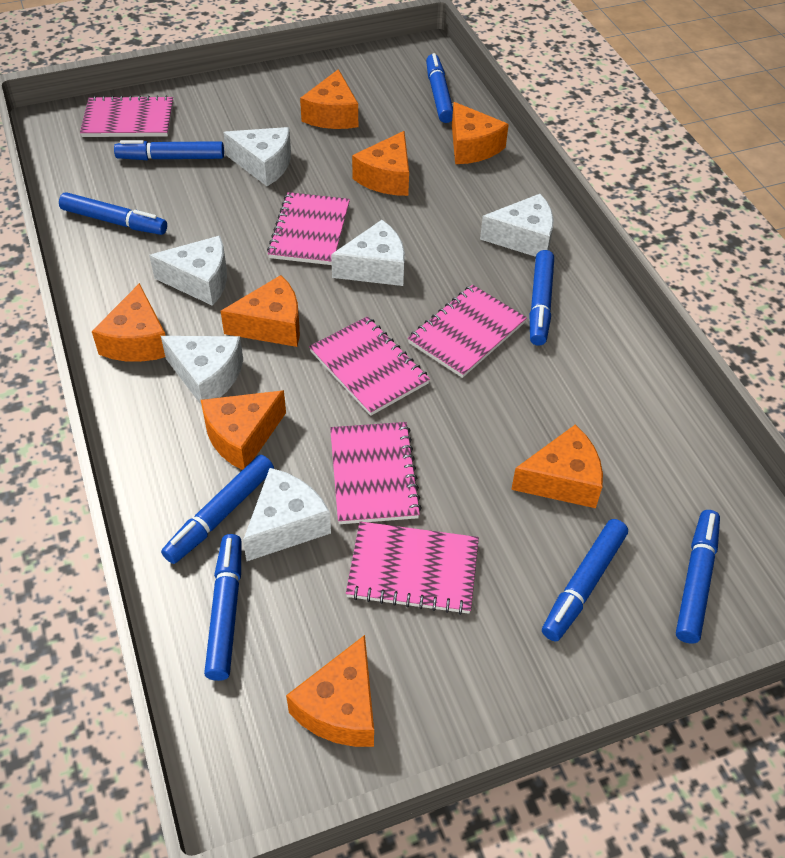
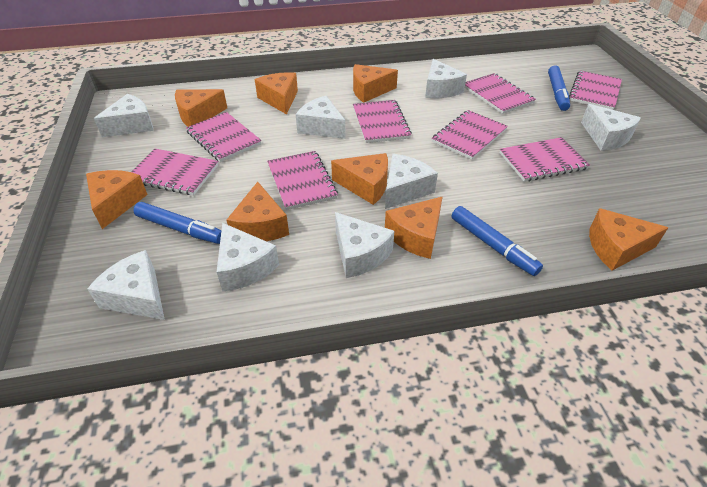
blue marker: [59,192,167,235] [114,140,224,160] [161,455,274,564] [204,534,242,681] [426,53,453,123] [530,250,554,346] [542,519,628,641] [676,510,720,644] = 8 -> [134,202,221,244] [452,206,543,276] [548,65,570,111] = 3
pink notebook: [80,95,173,137] [267,192,350,265] [309,316,430,416] [330,422,422,524] [346,521,479,615] [408,285,527,378] = 6 -> [131,148,219,195] [186,112,262,162] [267,151,338,210] [353,100,412,143] [432,110,508,160] [465,73,536,114] [500,137,590,182] [569,71,622,110] = 8
white cheese: [149,236,227,306] [161,336,243,406] [223,127,291,186] [243,468,331,561] [331,220,405,286] [480,194,554,257] = 6 -> [87,250,165,320] [94,94,153,137] [217,223,279,291] [296,96,346,139] [335,212,394,278] [385,154,438,209] [425,59,467,98] [581,104,641,151] = 8

